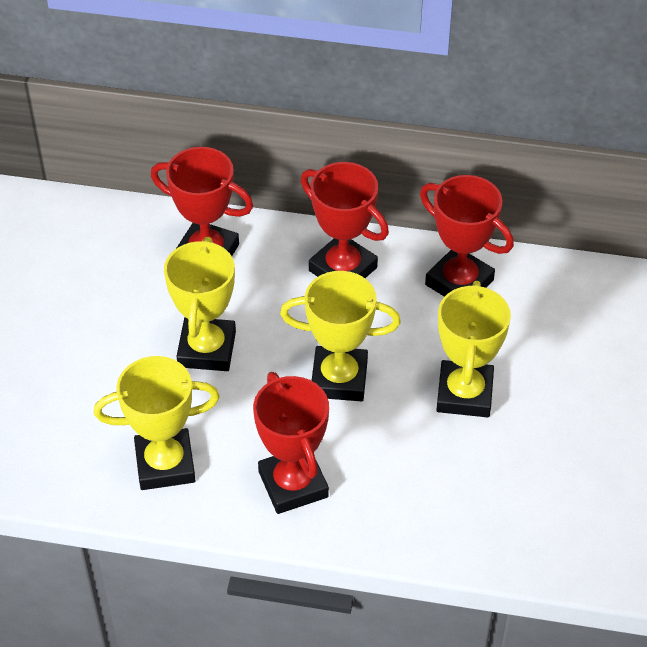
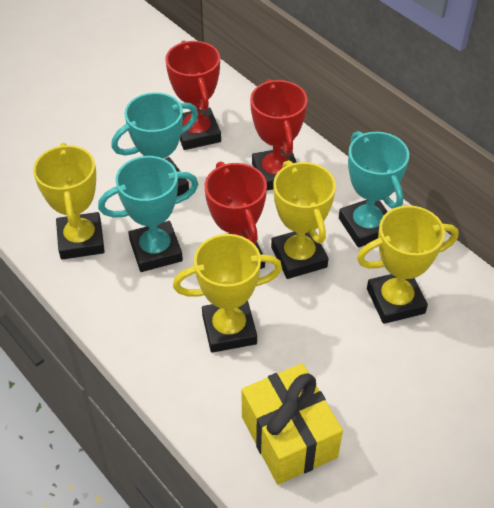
red trophy: [151,147,253,256] [253,372,329,514] [301,162,389,278] [420,175,514,297] = 4 -> [165,41,221,150] [205,161,267,269] [250,79,308,190] = 3
turquoise trophy: none = 0 -> [98,156,199,272] [111,92,198,196] [339,131,409,247] = 3
yellow gift: none = 0 -> [242,363,343,485] = 1

